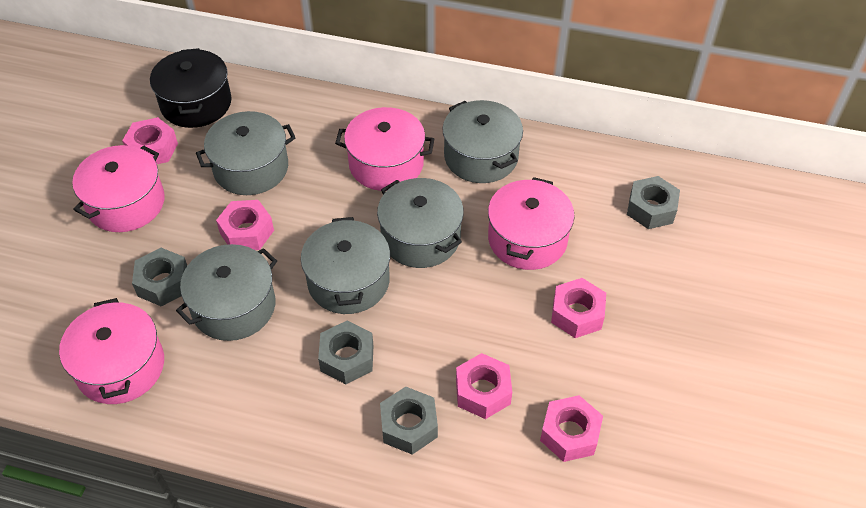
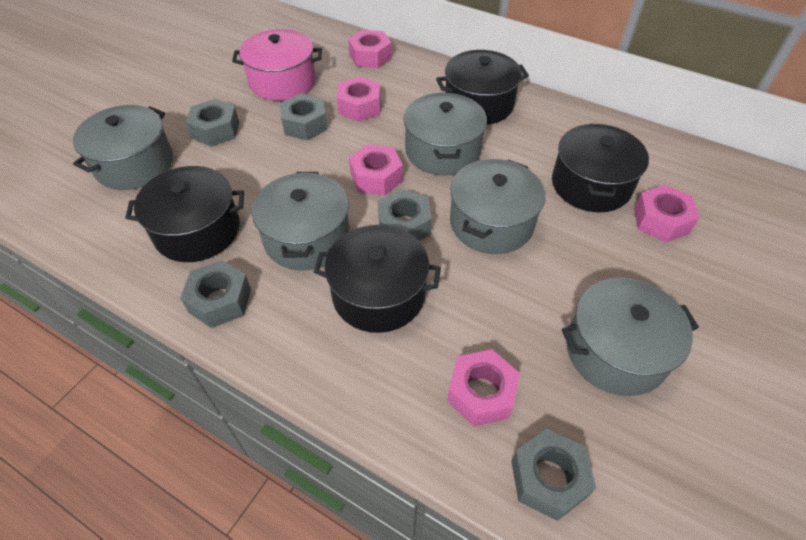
black pot: [150,48,232,128] = 1 -> [125,166,244,262] [314,225,441,333] [436,50,529,125] [552,123,649,212] = 4
grey nut: [132,248,187,307] [318,321,373,384] [380,387,438,455] [627,176,680,229] = 4 -> [180,260,251,328] [186,99,239,147] [280,94,328,140] [378,189,432,241] [511,429,596,521] = 5
pink pot: [59,298,164,404] [72,145,165,232] [335,107,434,191] [488,177,575,270] = 4 -> [232,29,322,101] = 1

